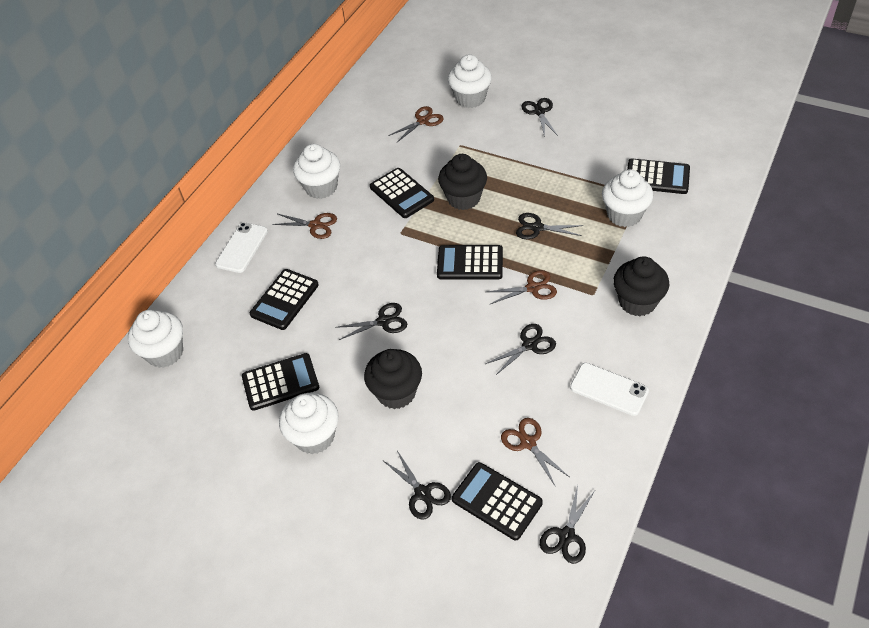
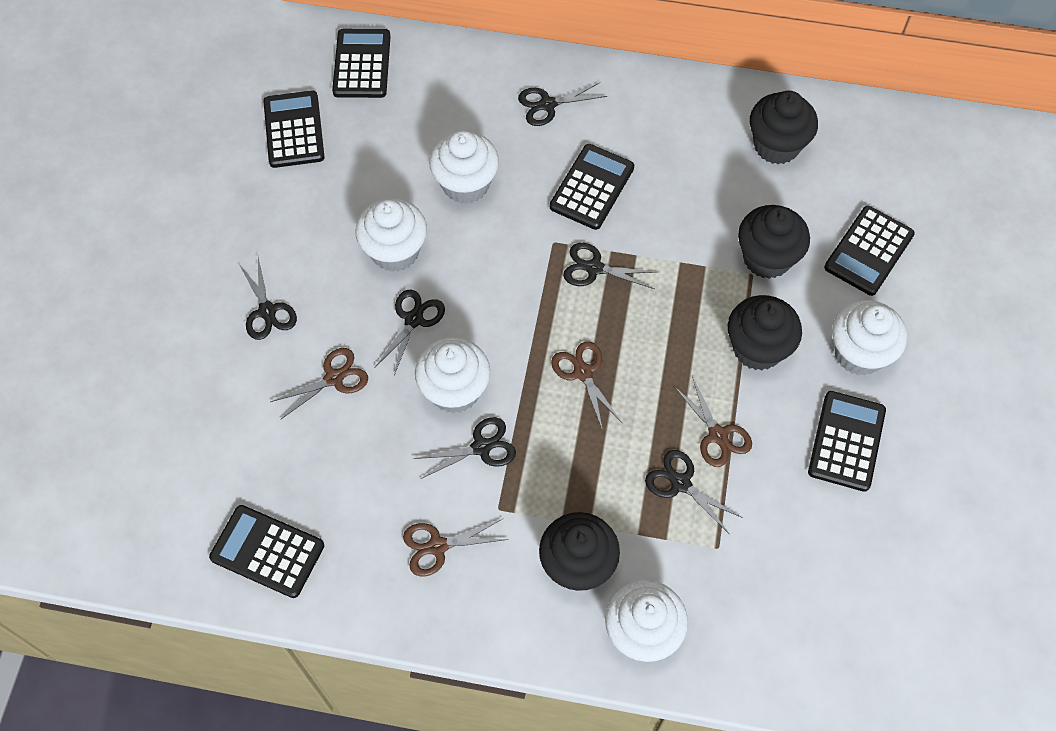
black cupcake: [364,349,422,409] [438,154,487,210] [613,256,669,316] = 3 -> [539,512,620,591] [728,295,802,371] [738,205,810,279] [750,91,818,164] = 4
white phone: [215,222,268,273] [570,363,649,416] = 2 -> none = 0

